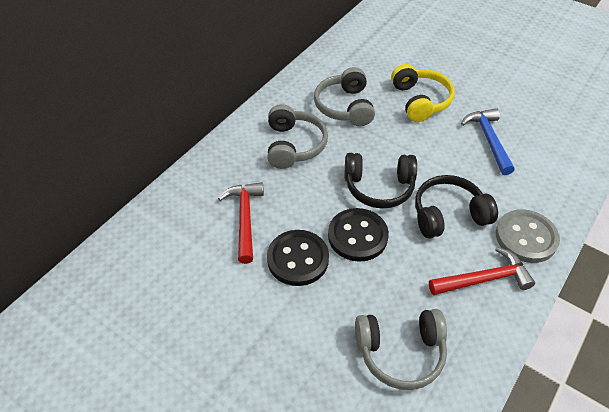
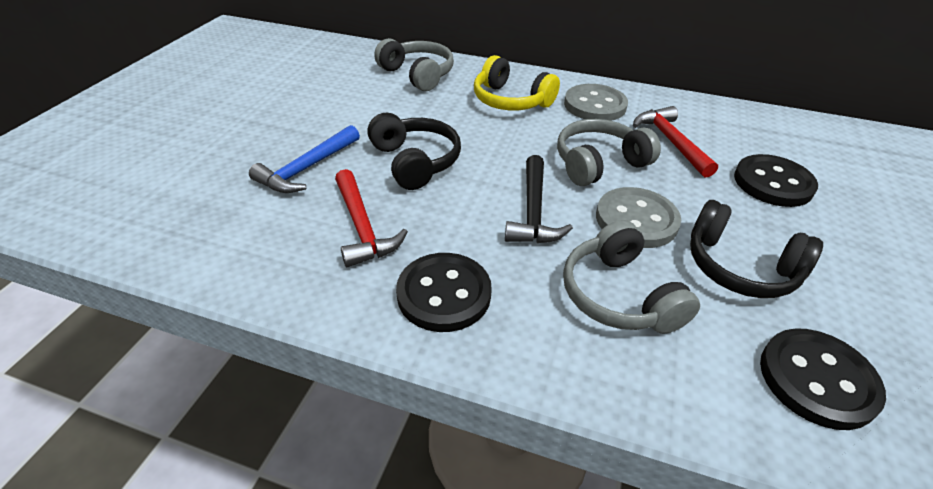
black button: [267,230,329,286] [328,208,389,262] = 2 -> [396,253,492,332] [734,154,818,207] [760,328,886,430] = 3
black hammer: none = 0 -> [505,155,573,243] = 1
grey button: [496,209,560,263] = 1 -> [564,84,628,121] [596,187,681,248] = 2

